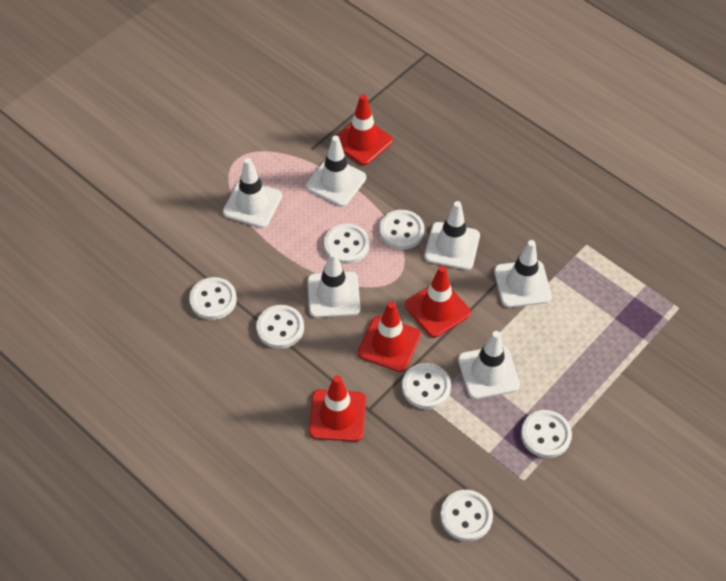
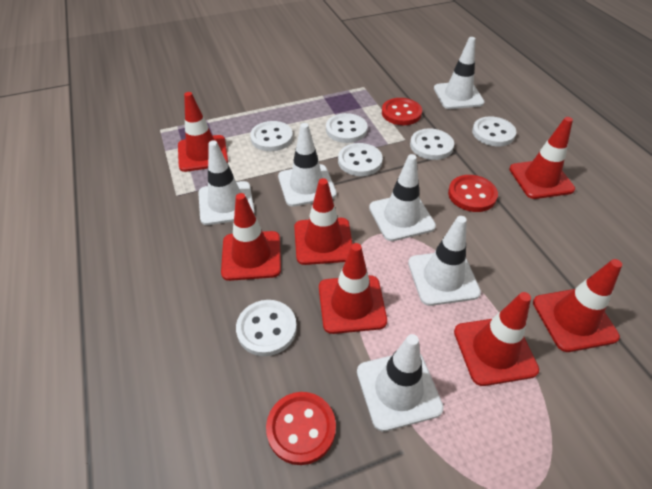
red button: none = 0 -> [266,392,336,465] [382,98,422,125] [448,175,498,212] = 3
red traffic cone: [309,375,366,442] [337,94,393,165] [358,302,421,372] [405,266,471,338] = 4 -> [178,92,228,172] [221,193,281,281] [294,178,353,265] [319,243,387,334] [454,292,539,386] [509,117,575,199] [533,259,622,352] = 7
white button: [189,277,237,320] [256,305,304,349] [324,224,369,264] [379,210,424,250] [402,363,451,409] [440,490,493,541] [521,410,572,458] = 7 -> [236,300,297,356] [250,121,293,151] [326,113,367,143] [338,143,383,176] [410,128,454,160] [472,117,516,146] = 6

